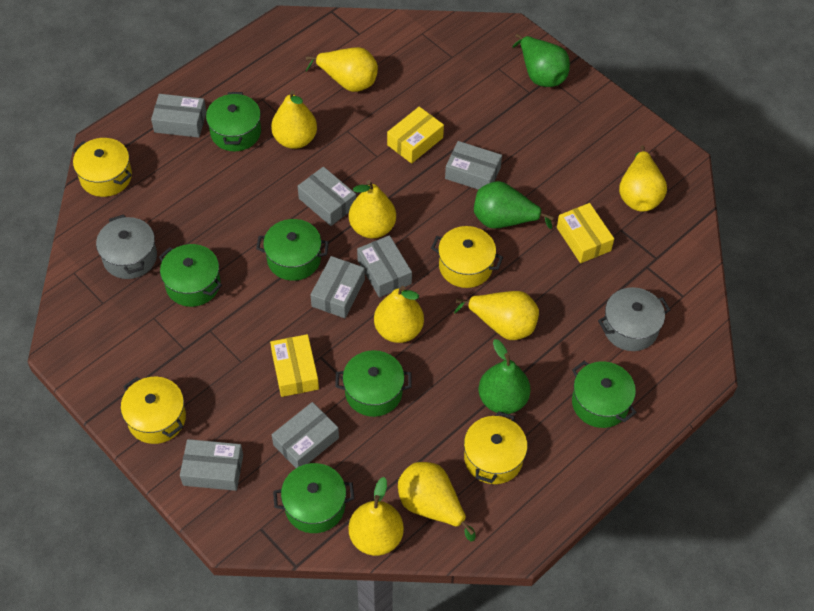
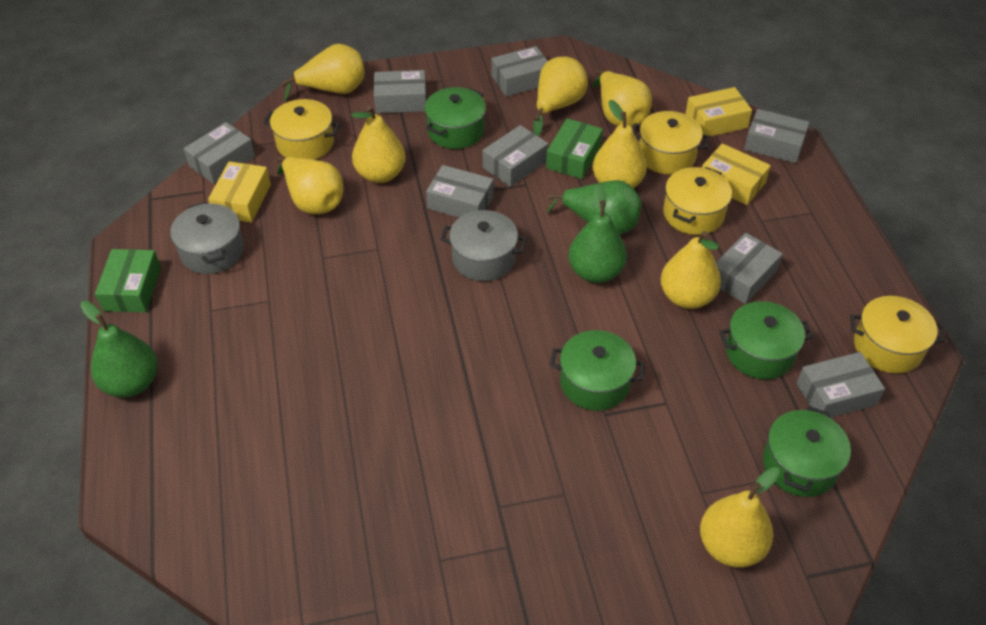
green box: none = 0 -> [95,249,161,312] [546,118,603,179] = 2
green pot: [159,244,222,307] [206,92,261,151] [256,219,329,281] [273,463,354,533] [335,350,412,417] [572,361,637,428] = 6 -> [424,87,486,149] [550,330,645,411] [719,301,813,379] [763,406,851,497] = 4
grey box: [151,94,206,138] [180,439,243,491] [272,402,339,468] [298,167,356,226] [310,256,365,318] [357,235,412,297] [445,141,502,190] = 7 -> [184,122,255,184] [374,70,427,113] [426,165,494,218] [483,125,548,187] [491,46,547,97] [716,233,783,304] [744,109,809,163] [796,352,885,418] = 8

